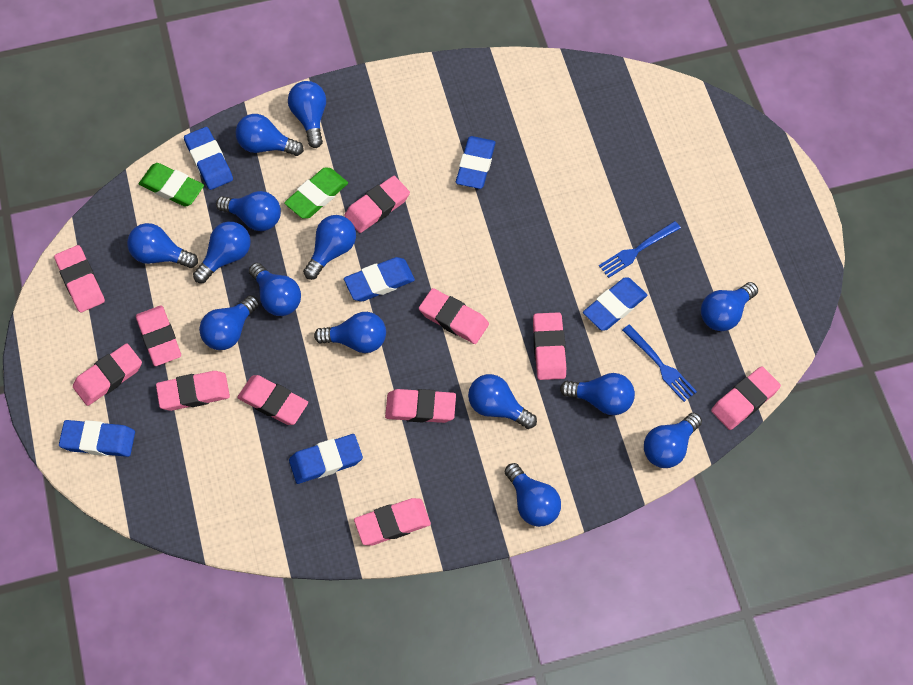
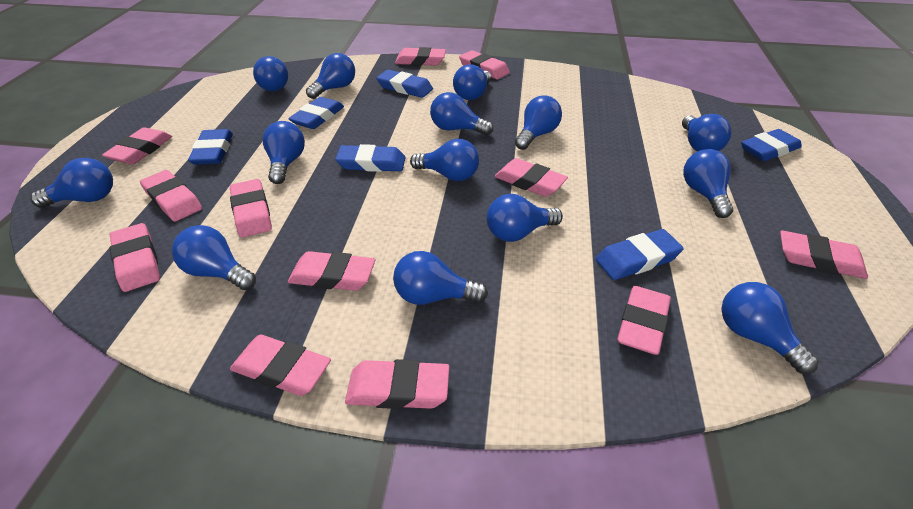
blue fork: [599,221,681,278] [622,324,697,402] = 2 -> none = 0
green eraser: [139,163,204,207] [284,168,348,219] = 2 -> none = 0
pink eraser: [54,245,105,313] [73,343,142,406] [136,305,181,366] [156,371,230,411] [237,375,308,425] [344,176,410,233] [354,498,431,546] [385,389,456,423] [419,288,489,344] [533,312,566,380] [711,366,781,430] = 11 -> [102,127,172,165] [110,223,160,292] [140,170,202,222] [230,179,272,238] [230,335,331,396] [288,251,375,291] [345,359,449,409] [395,47,446,66] [459,50,510,79] [495,158,568,197] [617,286,671,355] [780,230,868,279] = 12

